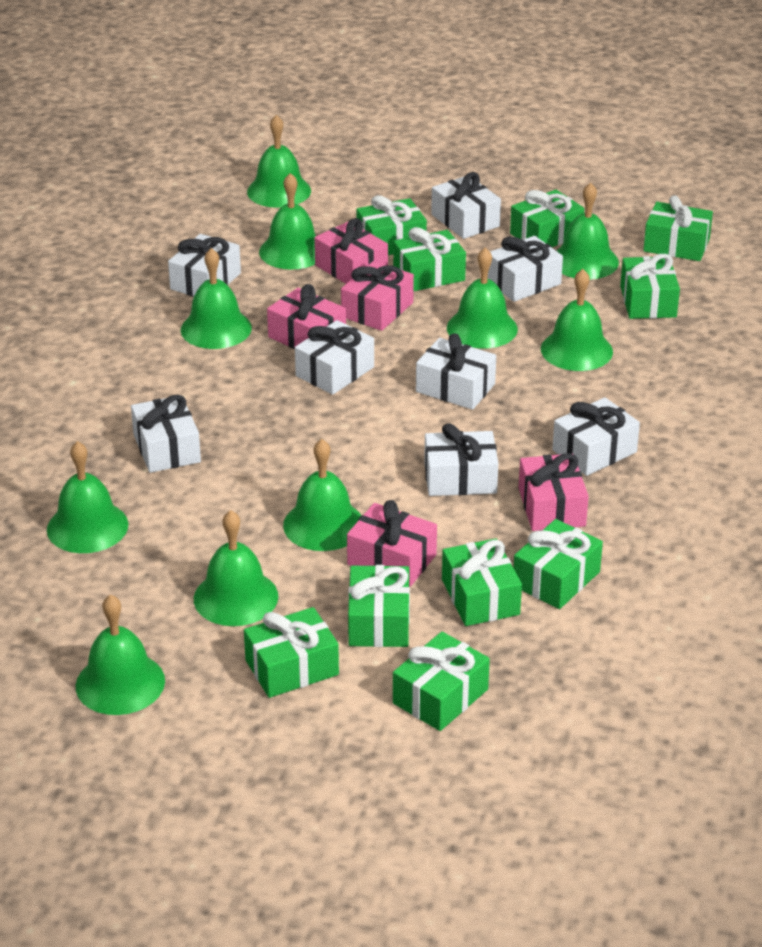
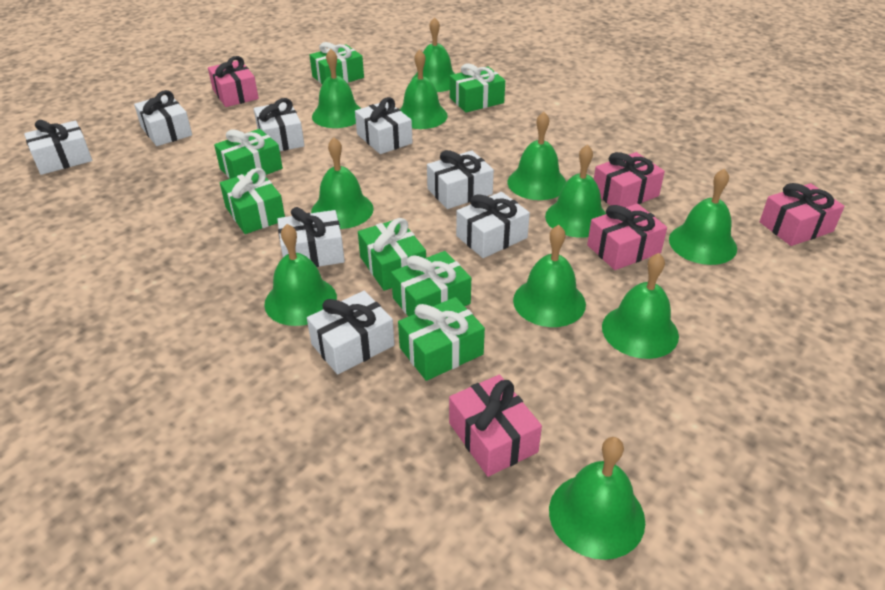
green bell: [47,441,128,553] [76,594,165,715] [181,248,252,349] [194,510,278,626] [247,115,311,208] [259,173,316,270] [283,439,361,551] [447,248,518,349] [541,269,613,371] [556,183,619,280] = 10 -> [264,224,337,326] [311,137,374,229] [312,49,361,128] [400,49,448,129] [412,17,455,92] [508,112,566,200] [513,225,586,327] [545,144,606,238] [549,437,645,560] [602,253,679,359] [669,168,737,265] = 11
green gift: [244,607,339,698] [348,565,410,647] [357,195,427,255] [393,227,466,291] [393,632,490,731] [442,538,522,626] [510,190,584,247] [514,519,603,609] [620,254,680,319] [643,195,713,261] = 10 -> [214,129,283,179] [220,168,285,234] [310,42,364,84] [358,218,426,291] [391,251,471,317] [398,297,485,381] [450,64,505,112] = 7

